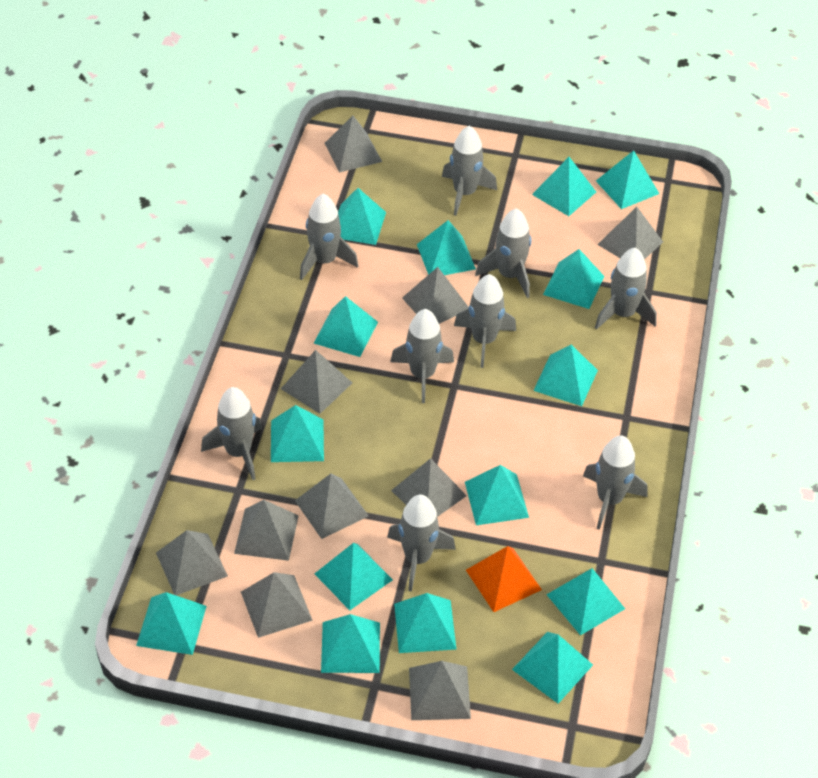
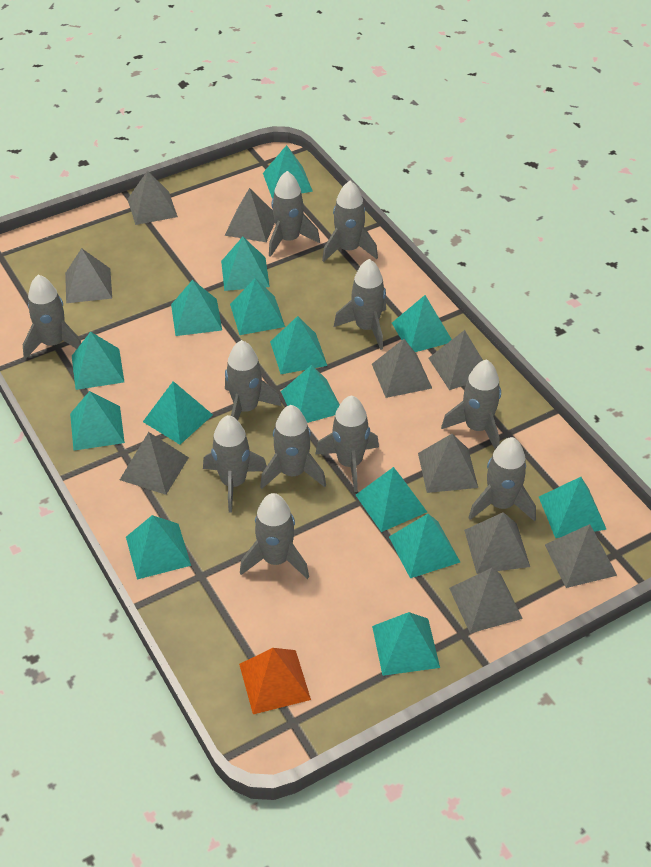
grey rocket: [201,387,262,480] [300,194,358,280] [387,495,456,592] [390,309,454,403] [442,126,497,216] [454,274,516,368] [475,208,531,298] [583,435,648,530] [595,248,657,330] = 9 -> [23,275,81,359] [203,415,267,513] [225,340,281,420] [240,493,309,579] [260,405,326,489] [269,171,320,257] [315,395,379,492] [322,181,378,262] [334,259,386,350] [441,359,501,449] [468,437,536,522] = 11

